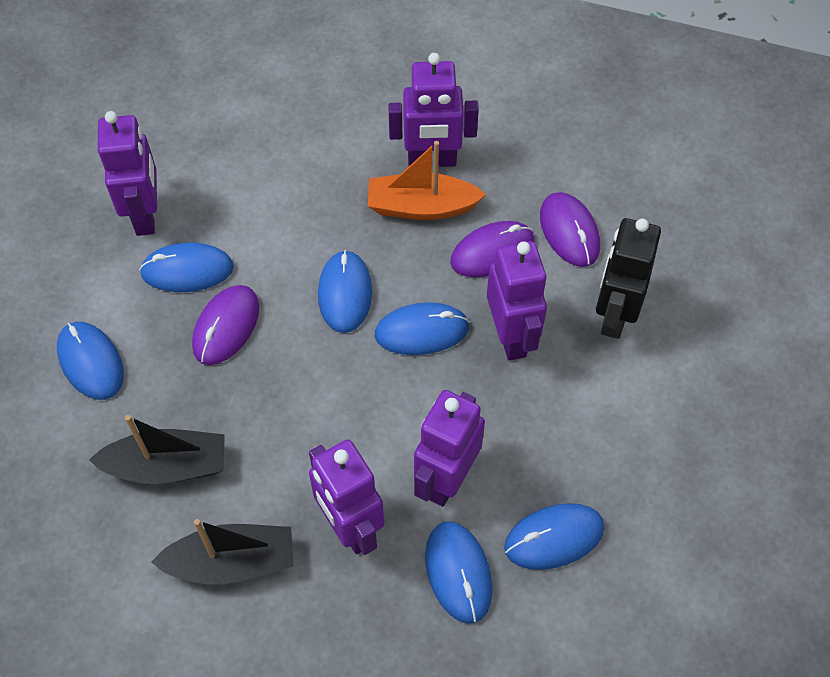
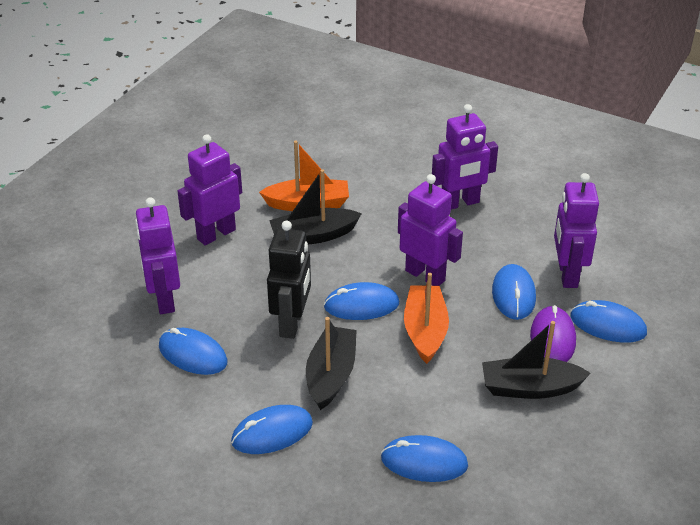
black boat: [89,415,225,484] [151,519,294,584] = 2 -> [269,169,362,244] [306,317,357,410] [482,321,591,399] = 3
orange boat: [368,141,486,220] = 1 -> [259,141,349,211] [404,273,449,364] = 2
purple mouse: [192,285,259,365] [450,221,535,277] [540,192,600,267] = 3 -> [530,305,576,362] = 1

